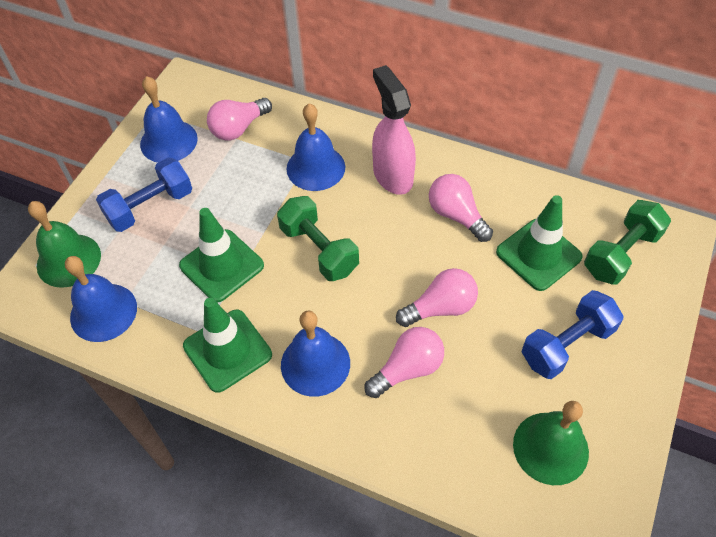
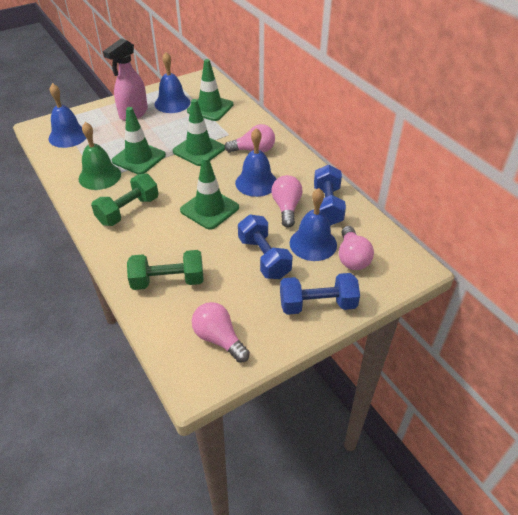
blue dumbbell: [96,157,192,232] [522,290,623,379] = 2 -> [238,214,293,279] [280,273,360,315] [314,165,346,226] = 3
green bell: [28,201,101,288] [513,401,589,485] = 2 -> [79,122,121,190] = 1
green traffic cone: [179,208,264,303] [183,298,272,393] [496,195,583,291] = 3 -> [112,107,166,174] [173,99,225,166] [180,156,239,230] [187,59,233,121] = 4

